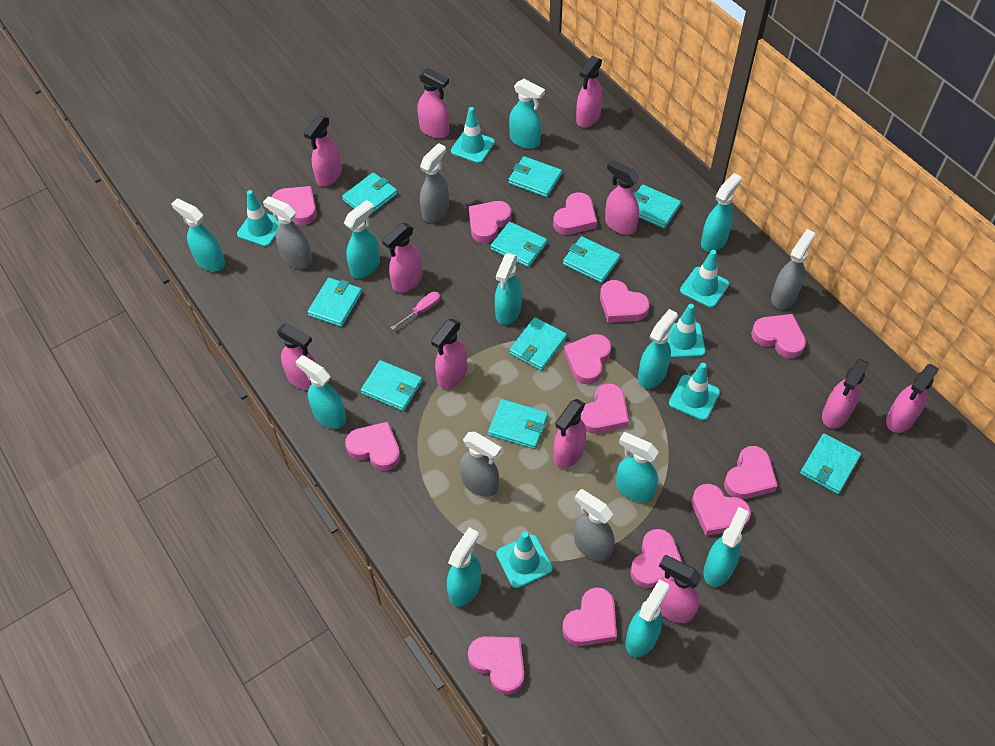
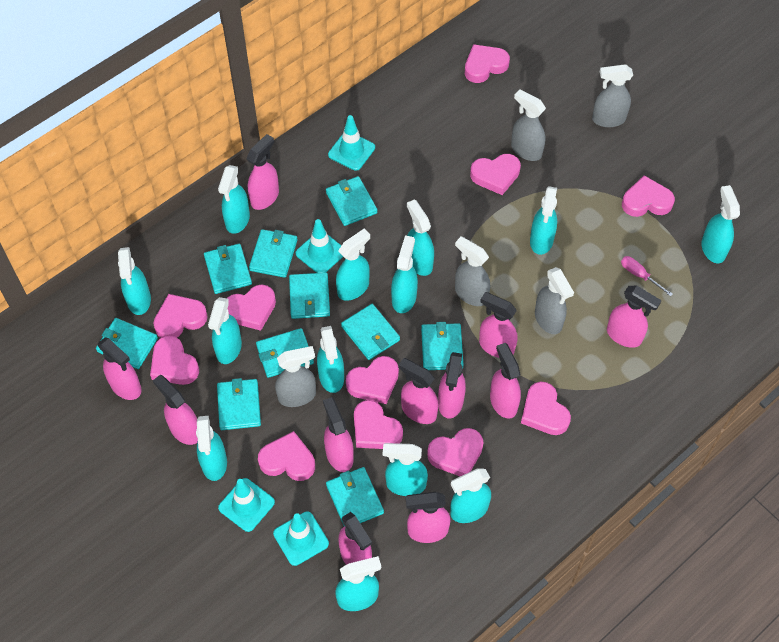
pink heart: [272,186,317,225] [345,422,400,471] [468,636,524,695] [469,201,511,243] [553,192,597,235] [562,587,617,646] [564,334,611,385] [581,383,629,434] [600,280,650,323] [630,529,683,588] [692,484,751,536] [724,446,778,499] [751,314,806,359] = 13 -> [150,336,199,385] [153,294,208,338] [227,285,276,331] [258,431,315,481] [346,356,399,404] [354,400,403,449] [427,428,483,476] [465,44,510,83] [470,154,521,195] [521,382,571,435] [622,175,675,217] = 11
turquoise spray bottle: [171,198,225,271] [295,355,346,429] [344,200,380,278] [447,527,481,607] [495,253,522,325] [509,79,545,149] [616,432,658,502] [625,579,670,657] [638,309,678,389] [701,173,742,252] [704,507,749,587] = 11 -> [118,247,151,315] [196,416,227,481] [208,297,242,364] [218,165,250,234] [317,326,344,393] [335,556,381,611] [336,229,370,301] [383,443,428,496] [391,235,418,313] [407,199,434,276] [450,469,491,523] [530,186,557,255] [701,185,740,263] = 13
turquoise traffic cone: [237,190,280,247] [451,107,495,163] [496,532,553,588] [667,304,705,358] [669,363,720,421] [680,250,729,308] = 6 -> [218,478,275,532] [273,511,329,566] [296,219,343,273] [328,115,375,171] = 4

